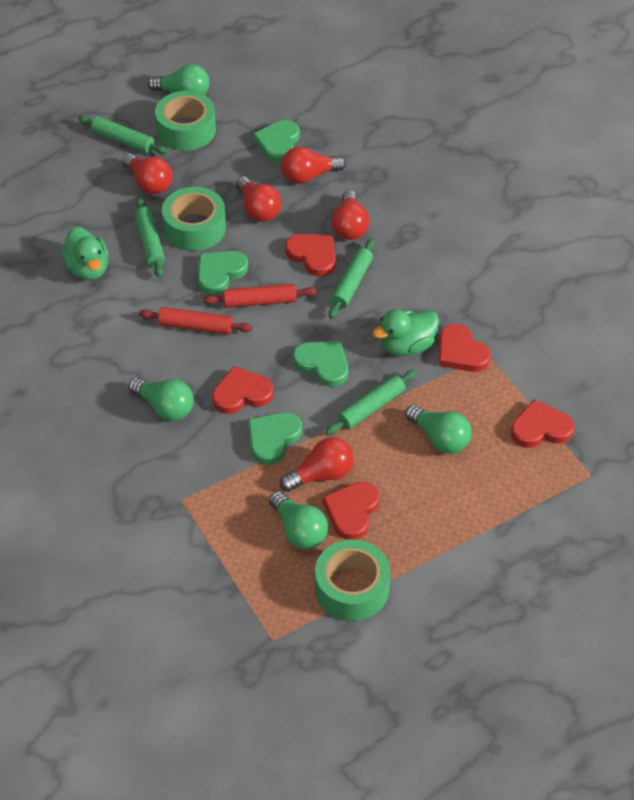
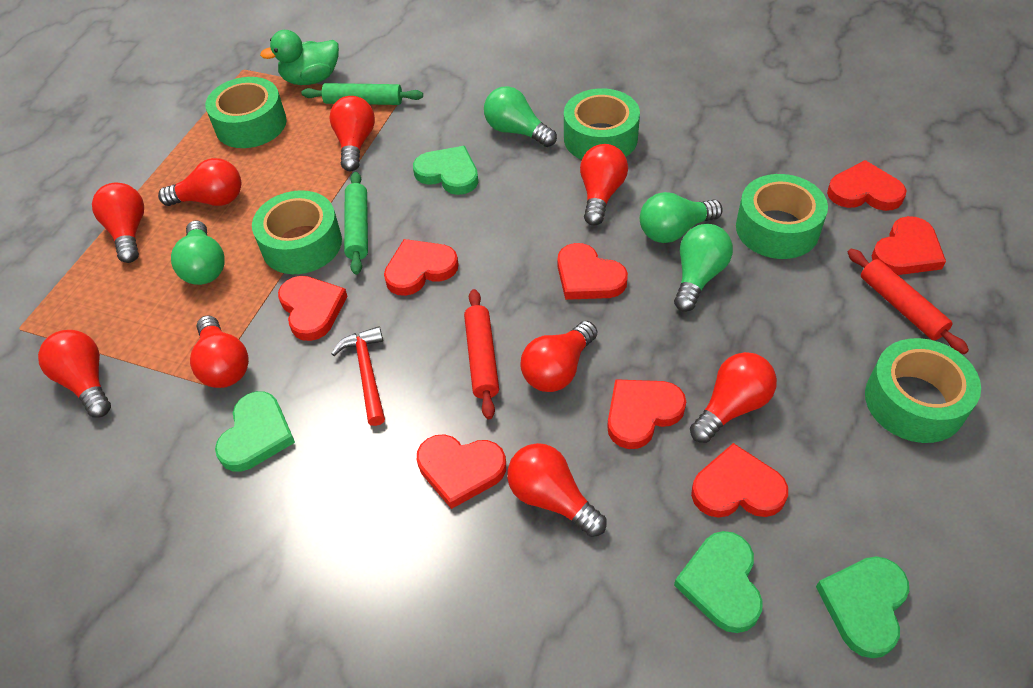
green duck: [61,227,109,281] [372,309,439,356] = 2 -> [260,30,339,85] = 1
green rolling pin: [78,116,168,154] [135,198,165,278] [325,369,417,435] [329,239,375,319] = 4 -> [301,83,423,105] [344,172,368,275] = 2
green tape: [155,91,216,151] [162,187,226,251] [315,539,390,621] = 3 -> [205,77,287,148] [252,190,342,274] [564,88,640,160] [736,174,828,259] [865,338,981,443] = 5
red hammer: none = 0 -> [331,326,385,426] = 1
red heart: [212,366,274,414] [285,234,336,277] [323,482,379,540] [439,324,491,372] [511,400,574,448] = 5 -> [278,276,347,341] [384,239,459,296] [417,434,506,509] [557,243,628,300] [607,379,686,449] [691,443,788,518] [827,160,906,211] [872,216,946,275] = 8
red light bulb: [122,153,172,194] [236,176,281,222] [280,437,354,492] [281,147,346,184] [331,190,369,240] = 5 -> [38,330,111,417] [92,183,144,263] [158,158,241,206] [190,315,249,388] [329,96,375,171] [507,443,606,537] [521,321,597,392] [580,144,628,226] [690,352,777,443] = 9

